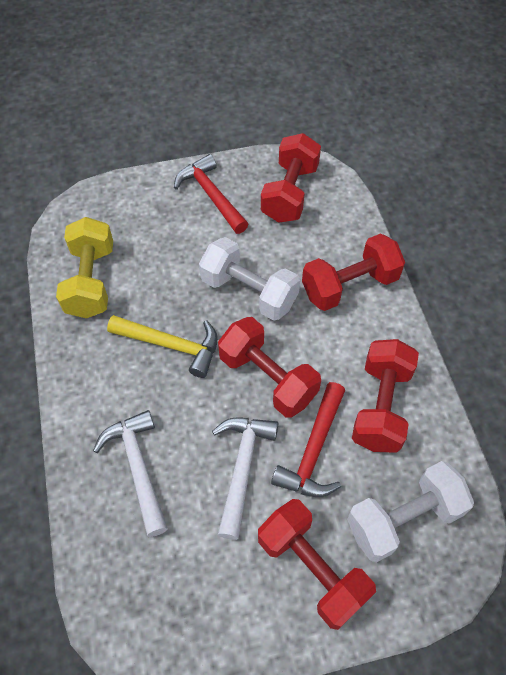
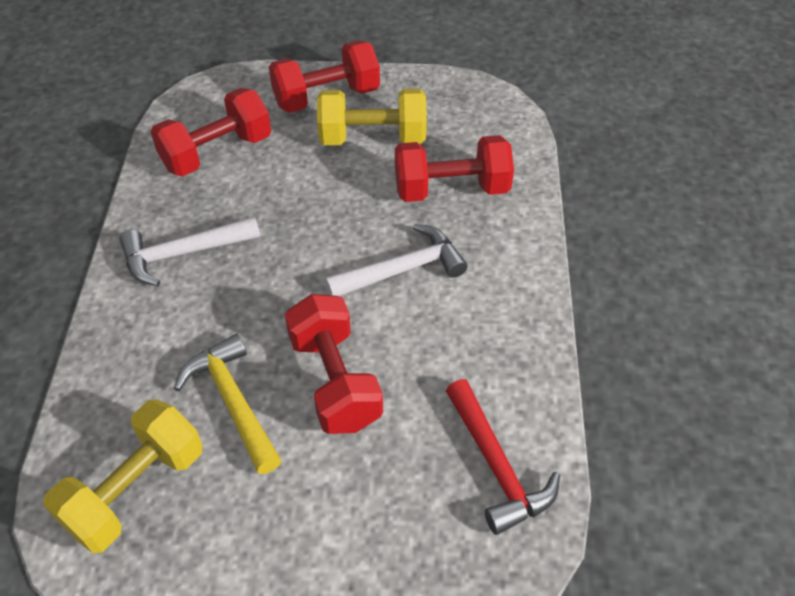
red dumbbell: [218,317,321,418] [258,499,376,630] [261,133,321,223] [302,234,405,311] [352,339,419,453] = 5 -> [151,88,271,177] [269,40,380,113] [285,294,383,434] [395,135,514,202] = 4
red hammer: [174,154,248,234] [271,382,345,497] = 2 -> [446,379,560,535] = 1
white dumbbell: [199,237,300,321] [347,461,474,562] = 2 -> none = 0
yellow dumbbell: [56,217,113,318] = 1 -> [43,400,203,553] [317,89,427,145] = 2

